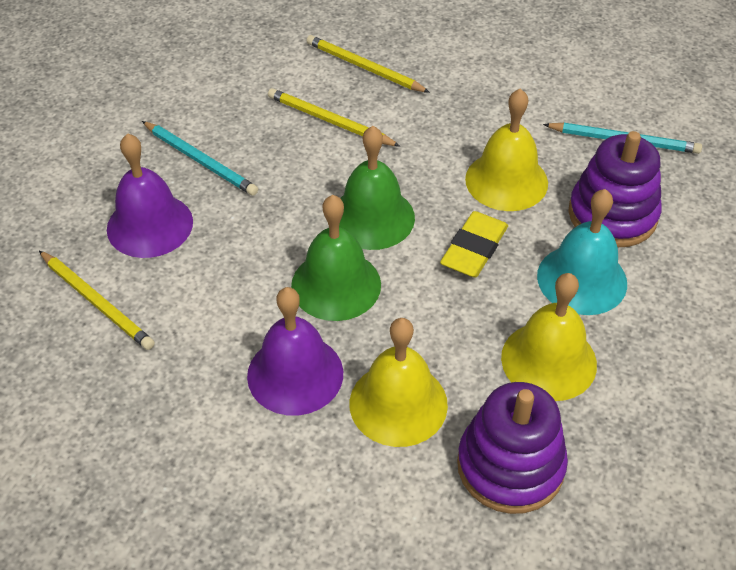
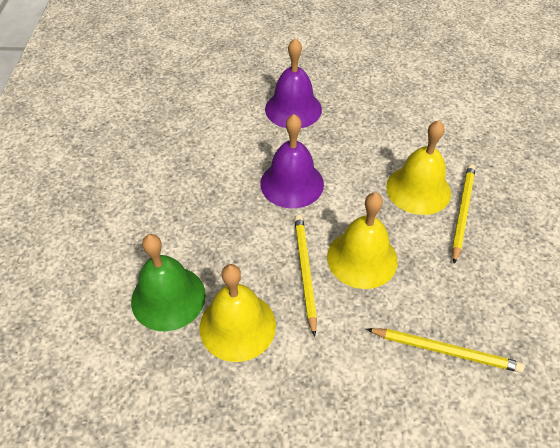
green bell: [291,195,381,321] [339,126,415,250] = 2 -> [131,234,206,331] = 1
purple stacking toy: [457,382,568,514] [569,131,662,247] = 2 -> none = 0
turquoise bell: [537,189,627,315] = 1 -> none = 0
turquoise pencil: [142,121,258,196] [543,123,702,154] = 2 -> none = 0
yellow eraser: [440,211,508,277] = 1 -> none = 0

